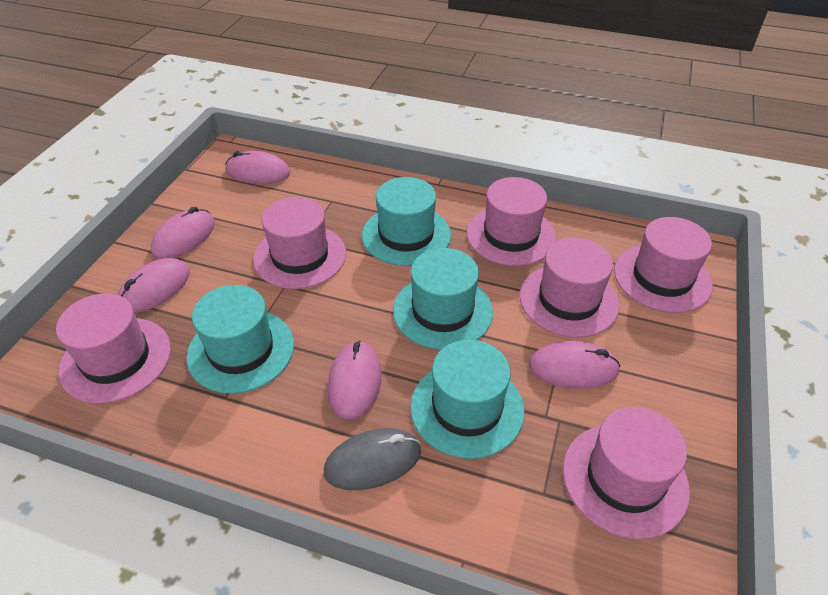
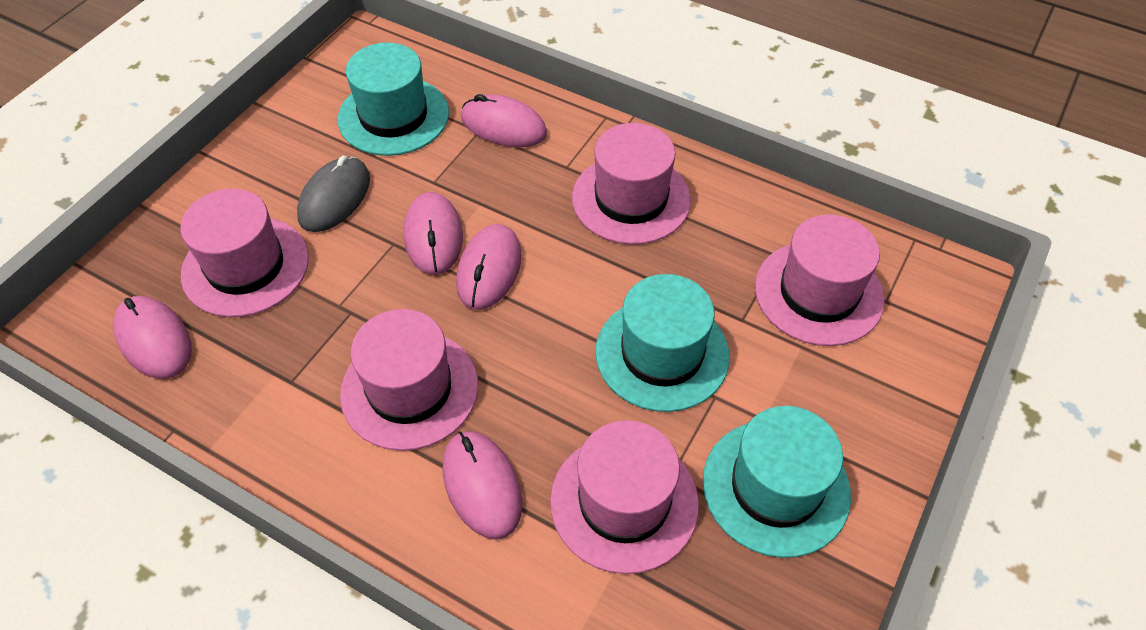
pink hat: [56,293,171,404] [253,197,346,289] [467,177,556,266] [520,238,620,338] [563,407,690,539] [614,217,713,313] = 6 -> [180,189,309,317] [340,309,478,451] [550,420,699,574] [572,123,691,245] [755,214,885,346] = 5
turquoise hat: [186,285,294,394] [362,177,451,266] [393,248,493,350] [410,340,524,459] = 4 -> [338,42,449,156] [595,274,730,412] [703,406,851,558] = 3

